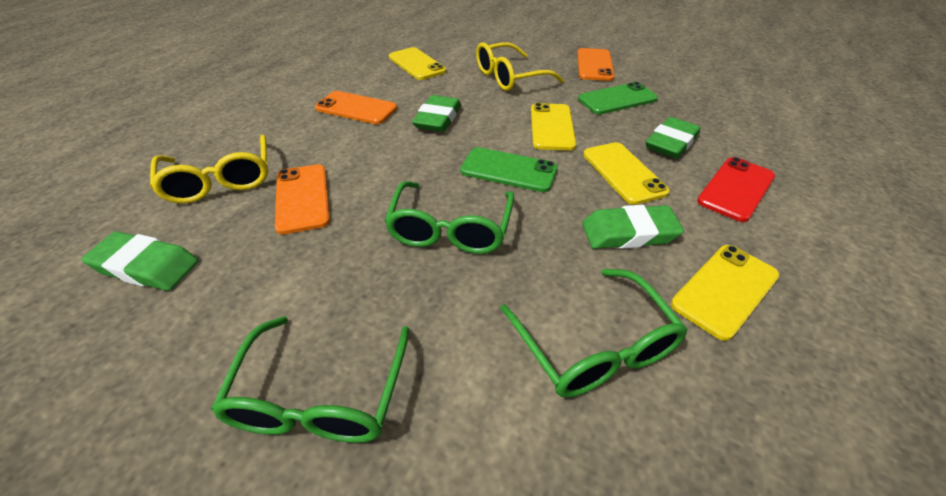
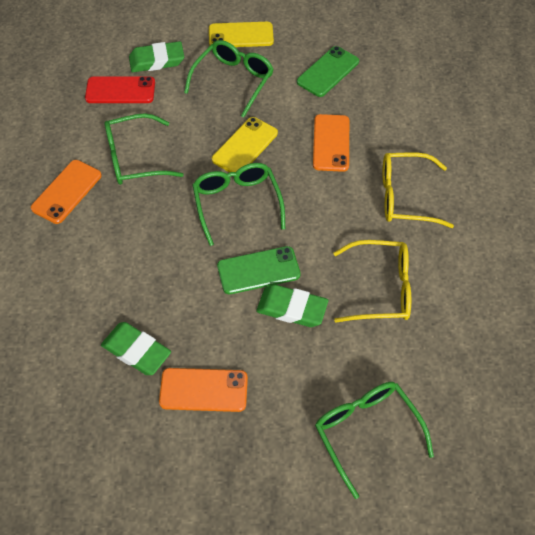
green eraser: [81,231,198,291] [412,95,461,132] [582,205,684,249] [646,117,700,159] = 4 -> [101,322,171,375] [129,41,184,72] [256,285,329,327] = 3
green glasses: [211,316,410,443] [384,181,514,254] [500,269,687,398] = 3 -> [105,113,184,185] [184,40,274,118] [193,163,285,246] [315,382,434,499] = 4
yellow phone: [389,47,446,80] [531,103,576,151] [583,142,670,205] [671,245,779,341] = 4 -> [209,22,274,47] [212,117,278,173] = 2

